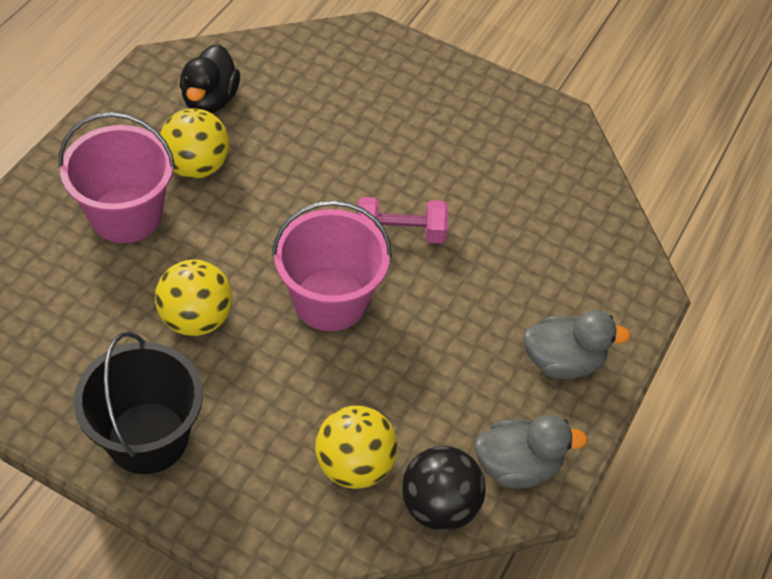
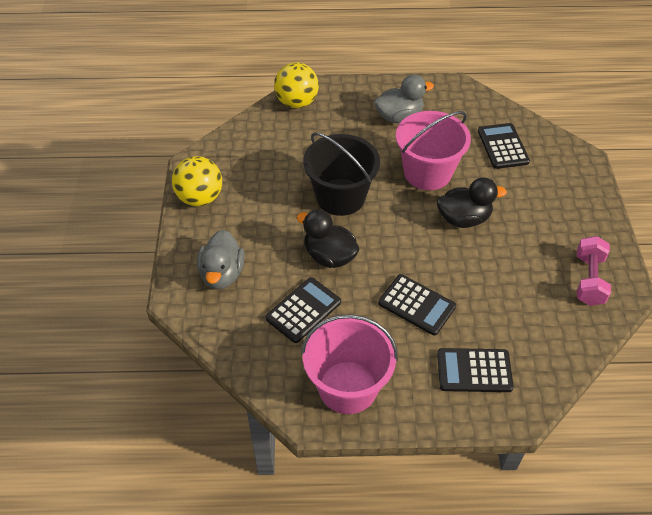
black ball: [402,446,486,531] = 1 -> none = 0
black calculator: none = 0 -> [265,277,341,343] [378,274,456,336] [437,348,514,392] [478,123,530,169] = 4
black duck: [180,44,240,113] = 1 -> [297,209,359,268] [437,177,507,228] = 2
yellow ball: [155,260,232,336] [160,108,229,178] [315,406,398,489] = 3 -> [172,156,222,206] [274,62,319,108] = 2

